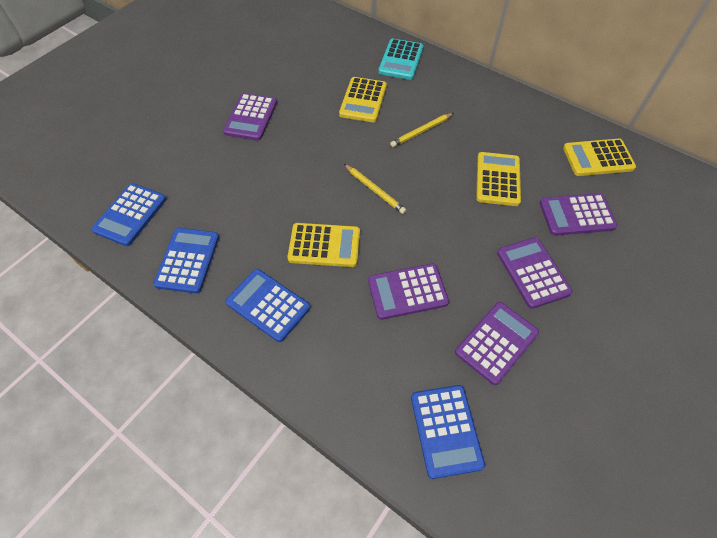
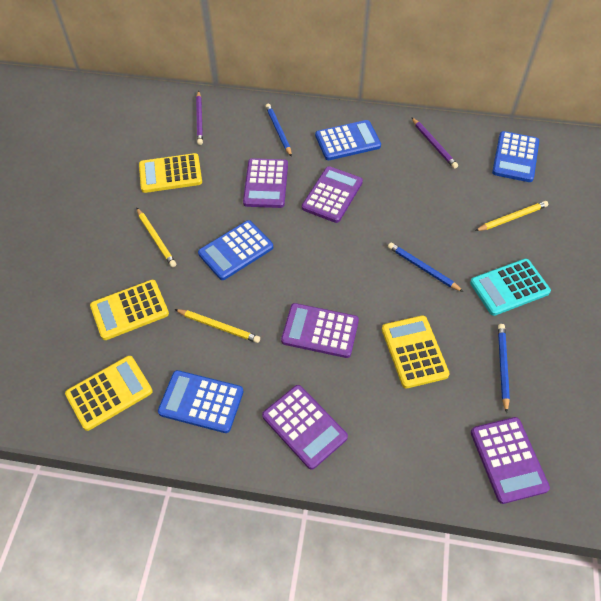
blue pencil: none = 0 -> [265,103,292,157] [388,242,464,292] [498,324,510,413] = 3
purple pencil: none = 0 -> [196,91,203,145] [411,117,458,169] = 2
yellow pencil: [344,164,406,214] [390,113,454,147] = 2 -> [136,207,176,267] [175,309,260,343] [475,201,548,231] = 3

